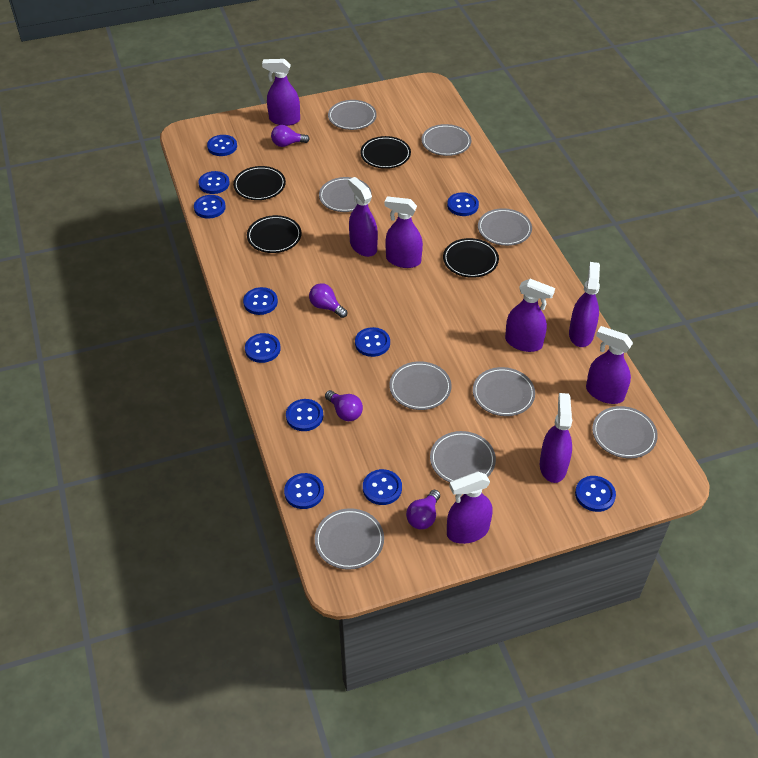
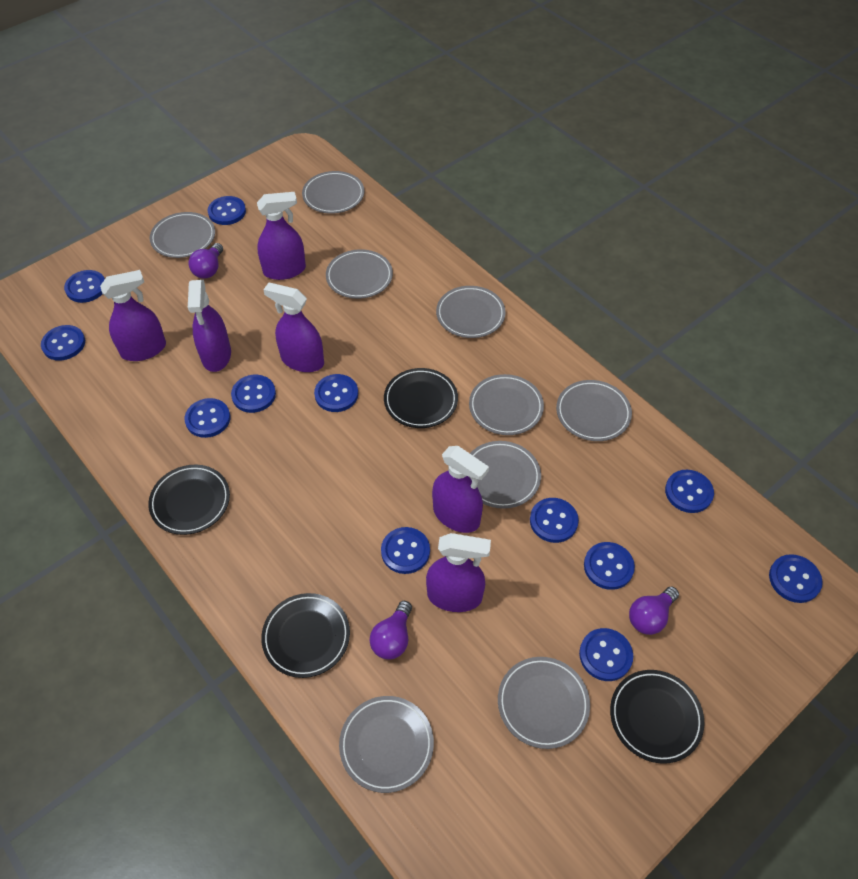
blue button: [194,195,226,219] [198,171,230,194] [207,135,237,156] [243,287,278,315] [245,333,281,363] [284,473,324,509] [286,399,323,431] [355,327,390,357] [363,469,402,505] [447,192,479,216] [575,476,616,512] = 11 -> [41,325,85,361] [64,270,105,303] [185,398,230,438] [208,196,246,225] [231,375,276,413] [314,374,358,412] [381,527,430,574] [530,498,579,543] [579,628,633,681] [584,542,635,590] [665,470,714,513] [769,554,823,603] = 12
purple light bulb: [271,125,310,147] [309,283,347,318] [325,390,363,421] [406,490,440,529] = 4 -> [188,243,223,279] [370,601,412,659] [629,586,679,635] = 3
purple spray bottle: [262,59,300,126] [348,177,378,257] [385,196,423,268] [447,472,493,544] [505,279,555,352] [540,393,572,483] [569,262,600,347] [586,326,633,404] = 8 -> [100,270,166,361] [188,280,231,372] [257,192,306,280] [263,283,324,372] [426,533,491,612] [432,446,489,533] = 6

